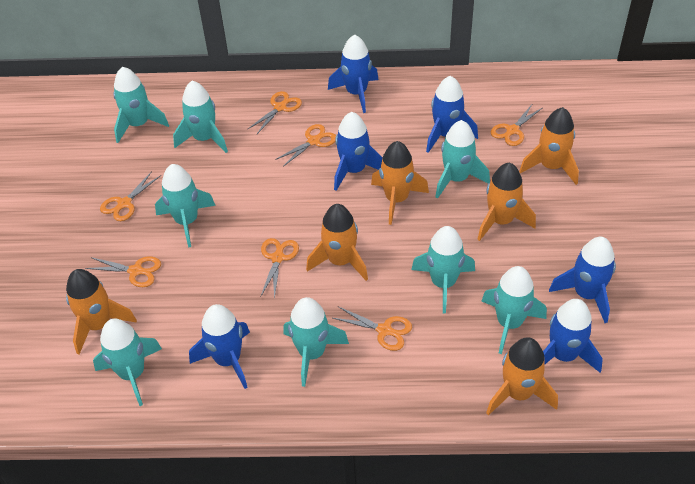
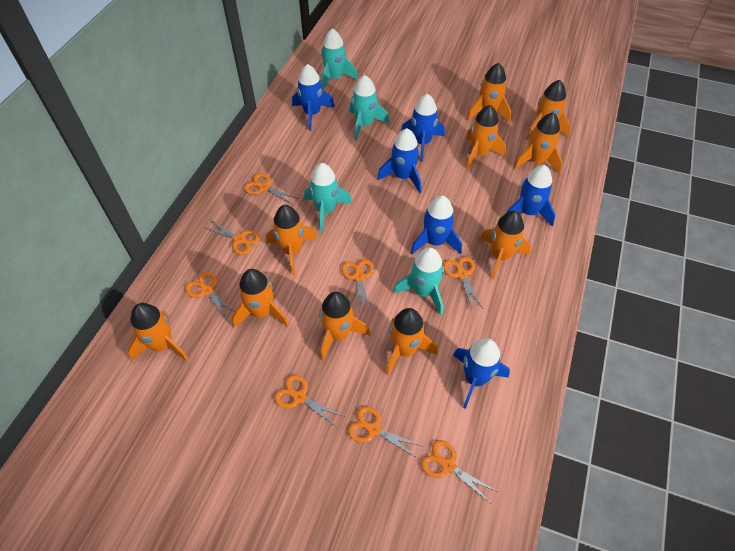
orange rocket: [66,269,137,354] [306,204,368,281] [371,141,429,225] [477,162,536,241] [486,337,558,416] [519,107,579,185] = 6 -> [128,303,189,361] [232,269,289,328] [266,205,317,275] [319,292,371,360] [385,308,438,375] [466,105,506,170] [467,63,511,122] [480,211,531,279] [514,113,563,174] [525,80,570,140] = 10
orange scissors: [85,256,161,287] [100,171,161,221] [247,91,302,134] [260,238,299,299] [275,124,336,167] [333,306,412,351] [491,103,542,146] = 7 -> [185,272,235,320] [203,219,260,255] [244,173,299,205] [274,375,344,426] [342,259,374,314] [348,406,422,458] [421,440,498,503] [443,257,483,310] = 8
turquoise rocket: [93,319,162,406] [114,67,169,143] [155,164,216,247] [173,81,228,153] [284,297,349,387] [411,226,475,314] [436,120,490,199] [481,266,547,354] = 8 -> [304,163,352,232] [321,28,358,90] [349,75,389,141] [394,247,444,315] = 4

